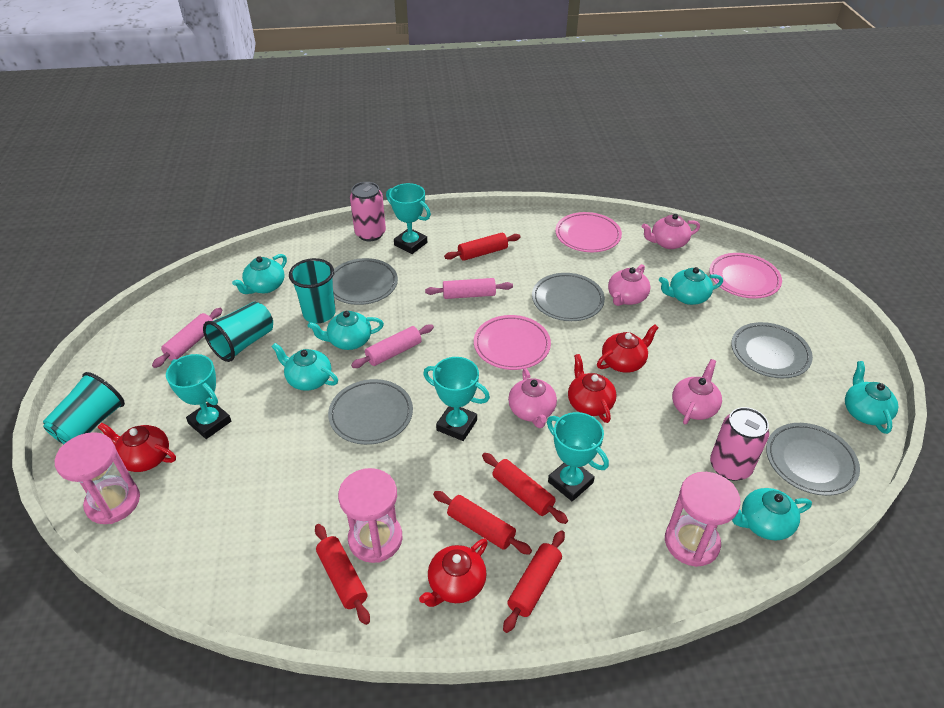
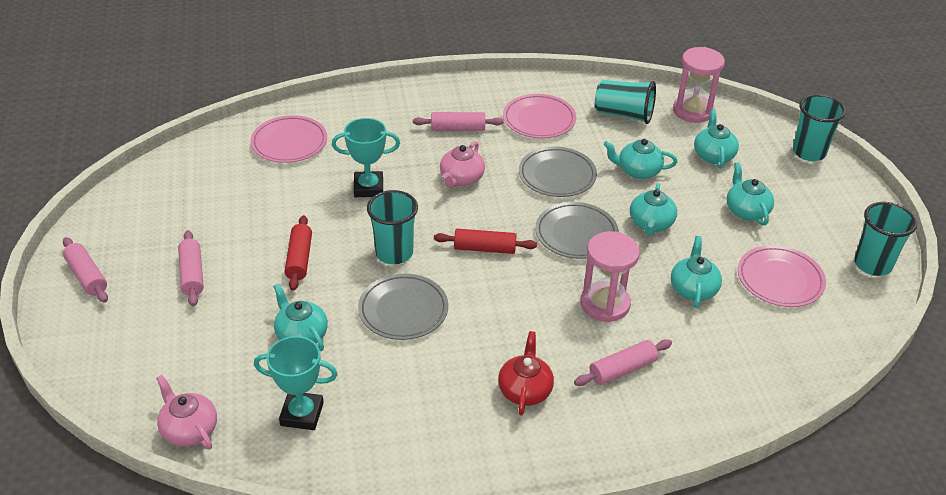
grey plate: [328,379,413,445] [333,258,398,305] [532,273,605,321] [731,322,813,378] [766,423,860,496] = 5 -> [358,274,448,340] [519,147,597,197] [535,202,619,259] = 3
pink can: [350,182,386,241] [710,407,769,481] = 2 -> none = 0
pink hourglass: [55,432,140,524] [338,468,402,563] [665,472,741,567] = 3 -> [581,231,640,322] [673,47,725,123] = 2
pink rolling pin: [152,308,222,368] [351,324,434,368] [425,278,513,299] = 3 -> [63,237,108,303] [178,230,204,306] [413,112,504,131] [574,339,672,386] = 4
pink teapot: [508,368,557,428] [608,264,650,306] [642,214,700,249] [672,359,722,424] = 4 -> [156,375,217,449] [440,141,485,188] = 2
red rolling pin: [315,524,370,625] [433,491,532,555] [444,233,521,261] [482,453,568,524] [503,530,565,633] = 5 -> [285,215,312,291] [434,229,537,254] = 2
red teapot: [98,423,176,472] [419,538,488,607] [568,354,616,423] [597,325,659,373] = 4 -> [498,331,554,416] = 1
turquoise cup: [43,372,125,444] [203,302,273,362] [289,258,336,323] = 3 -> [367,190,418,264] [595,80,656,124] [793,94,846,161] [854,202,917,276] = 4
turquoise trophy: [166,354,231,439] [386,183,431,254] [423,357,490,441] [547,412,609,501] = 4 -> [254,336,338,430] [332,118,400,197] = 2

